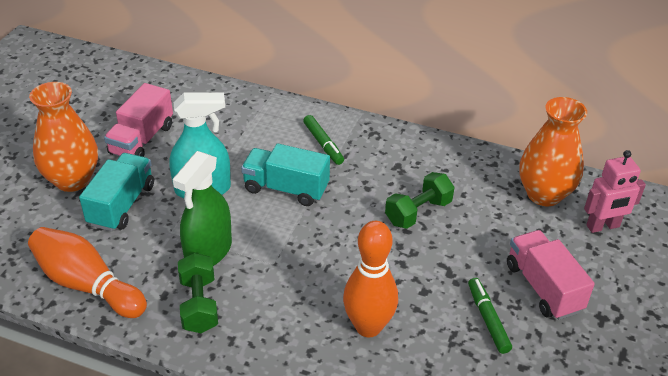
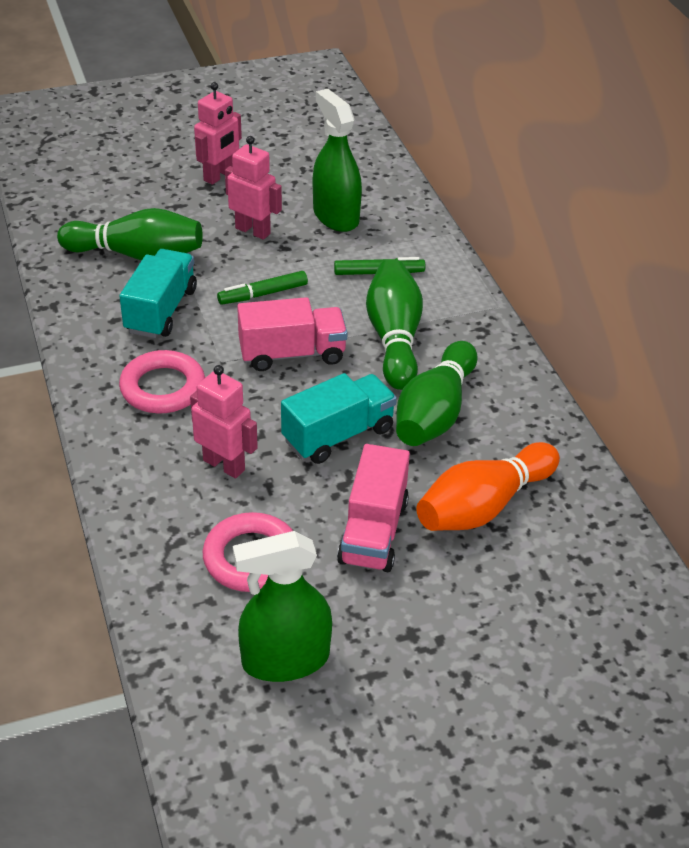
green bowling pin: none = 0 -> [57,208,203,260] [366,259,423,390] [396,341,477,446] = 3
green dumbbell: [178,253,218,333] [385,172,455,229] = 2 -> none = 0
green spray bottle: [173,151,232,266] = 1 -> [233,531,332,682] [313,89,362,232] = 2
orange bowling pin: [28,227,147,318] [343,221,398,337] = 2 -> [417,442,560,531] = 1
orange vase: [29,82,98,192] [519,97,587,206] = 2 -> none = 0
pink ring: none = 0 -> [119,350,205,413] [203,512,293,592] = 2
pink robot: [584,150,646,233] = 1 -> [190,365,258,478] [194,82,242,185] [225,136,282,240] = 3
turquoise spray bottle: [169,92,231,198] = 1 -> none = 0

